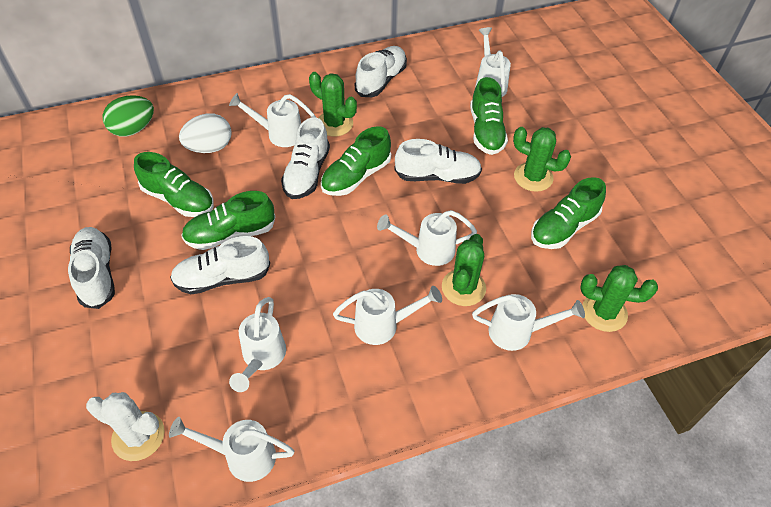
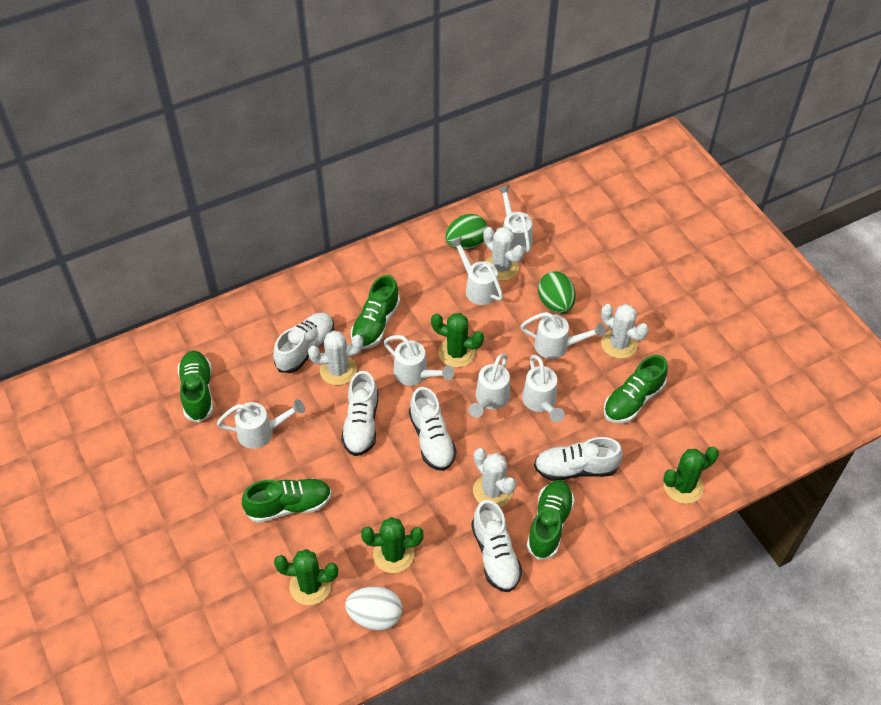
green egg: [102,95,154,137] = 1 -> [445,214,488,250] [538,271,576,313] = 2
white cactus: [86,392,165,461] = 1 -> [308,331,363,385] [473,448,516,507] [483,227,524,281] [601,304,649,359] = 4

